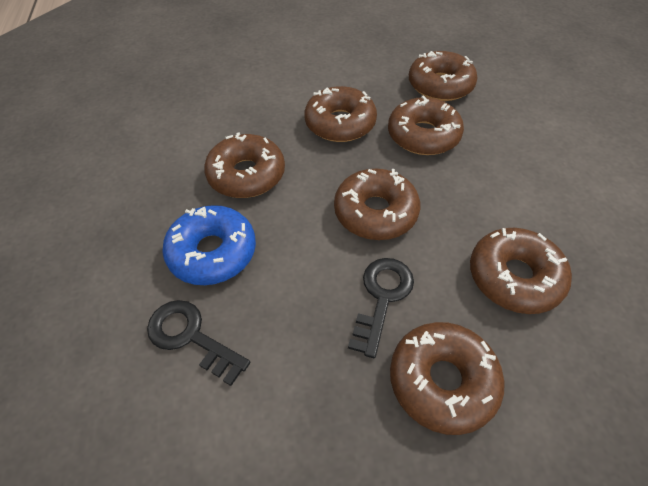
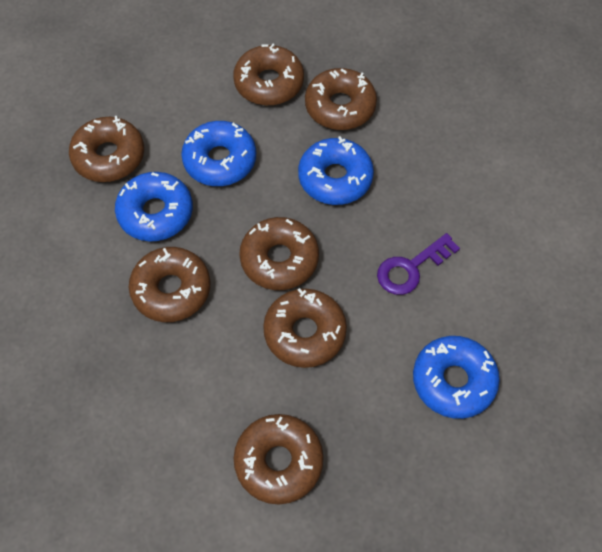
black key: [147,300,250,386] [348,258,414,358] = 2 -> none = 0
blue donut: [162,205,256,285] = 1 -> [115,172,193,242] [181,121,256,186] [298,136,374,205] [413,336,500,419] = 4
purple key: none = 0 -> [377,233,460,295] = 1

